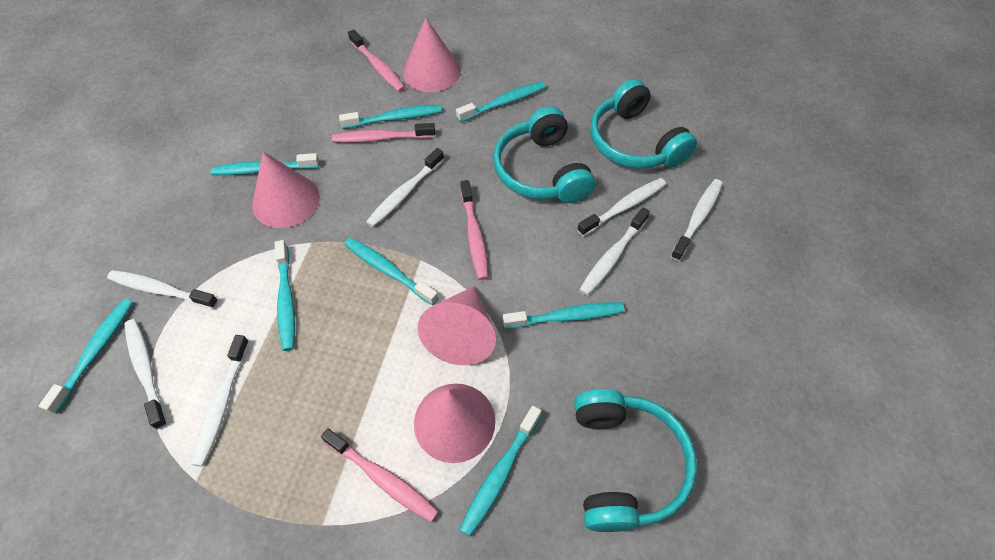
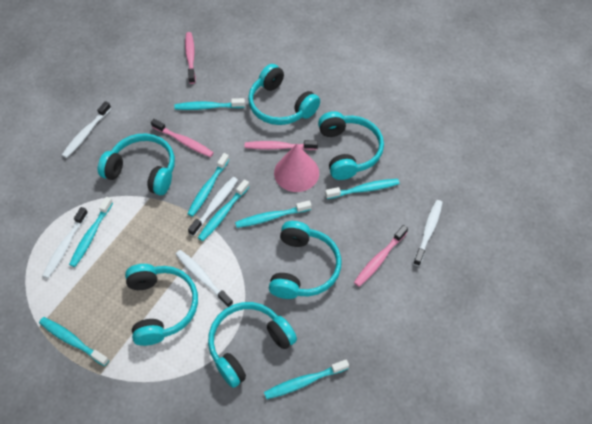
pink cone: [252,152,320,228] [403,18,461,92] [414,384,495,463] [418,286,496,365] = 4 -> [274,144,319,192] = 1
turquoise headphones: [493,106,595,203] [574,389,697,532] [590,79,697,169] = 3 -> [98,133,175,195] [125,264,198,346] [208,302,297,388] [248,64,320,125] [269,221,341,299] [318,111,384,180] = 6
white toothbrush: [107,270,218,309] [124,319,168,429] [191,335,249,467] [366,148,444,227] [577,178,666,236] [579,207,650,296] [670,179,723,261] = 7 -> [42,207,88,278] [62,101,111,158] [175,250,233,308] [188,177,238,236] [413,200,443,266] = 5

